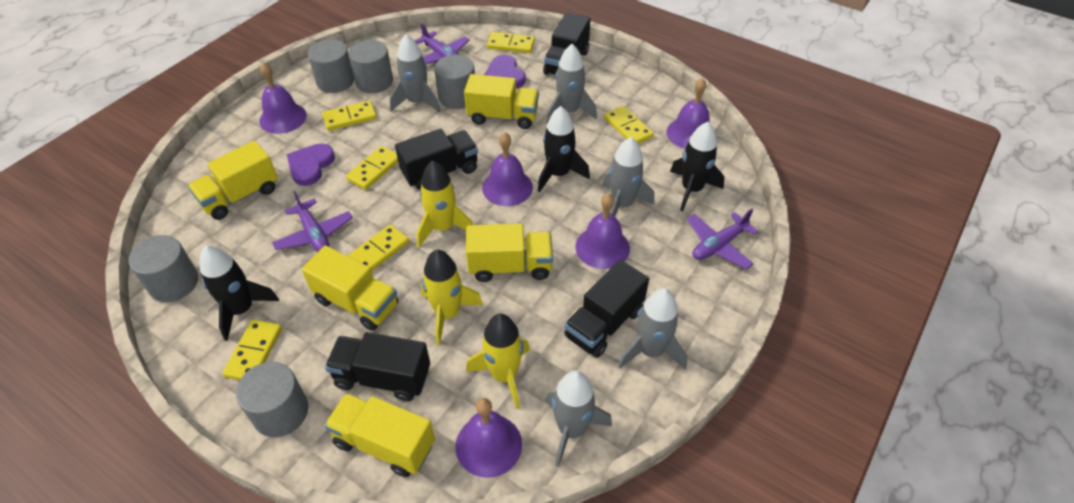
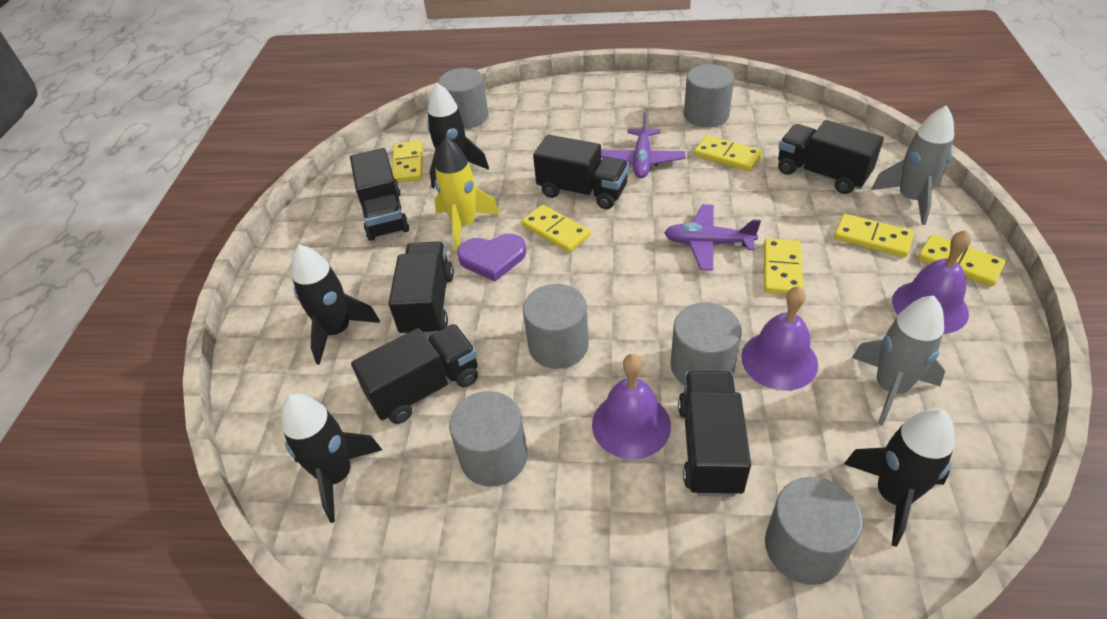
black rocket: [200,245,279,341] [538,106,590,192] [670,122,725,211] = 3 -> [282,394,382,523] [292,245,380,365] [427,83,489,188] [844,409,955,547] = 4
black truck: [325,332,430,402] [395,129,478,190] [543,13,591,75] [564,260,649,358] = 4 -> [350,148,409,241] [351,324,478,424] [388,241,454,336] [533,135,629,209] [678,371,751,497] [778,120,884,194] = 6
grey cylinder: [128,235,198,302] [236,362,308,437] [308,40,354,93] [348,40,393,93] [434,55,475,109] = 5 -> [438,68,488,129] [449,391,528,487] [523,284,589,369] [670,303,742,385] [684,64,734,128] [765,477,863,585] = 6
grey rocket: [390,34,441,113] [545,370,612,467] [546,44,597,124] [602,137,655,216] [618,288,687,369] = 5 -> [852,295,945,426] [871,105,954,225] = 2
purple bell: [259,63,307,134] [455,398,522,478] [482,132,533,206] [575,193,630,269] [667,78,709,149] = 5 -> [592,354,671,459] [741,286,818,391] [892,230,971,334] = 3
purple heart: [287,143,335,186] [484,55,526,89] = 2 -> [457,234,526,282] = 1
purple plane: [272,191,353,252] [414,23,470,64] [687,209,759,269] = 3 -> [601,112,685,178] [664,204,761,271] = 2
yellow rocket: [417,160,473,247] [421,250,483,345] [466,314,530,409] = 3 -> [434,137,500,251] = 1
yellow truck: [188,141,278,220] [302,245,398,331] [324,393,435,477] [464,74,539,129] [466,223,553,282] = 5 -> none = 0

